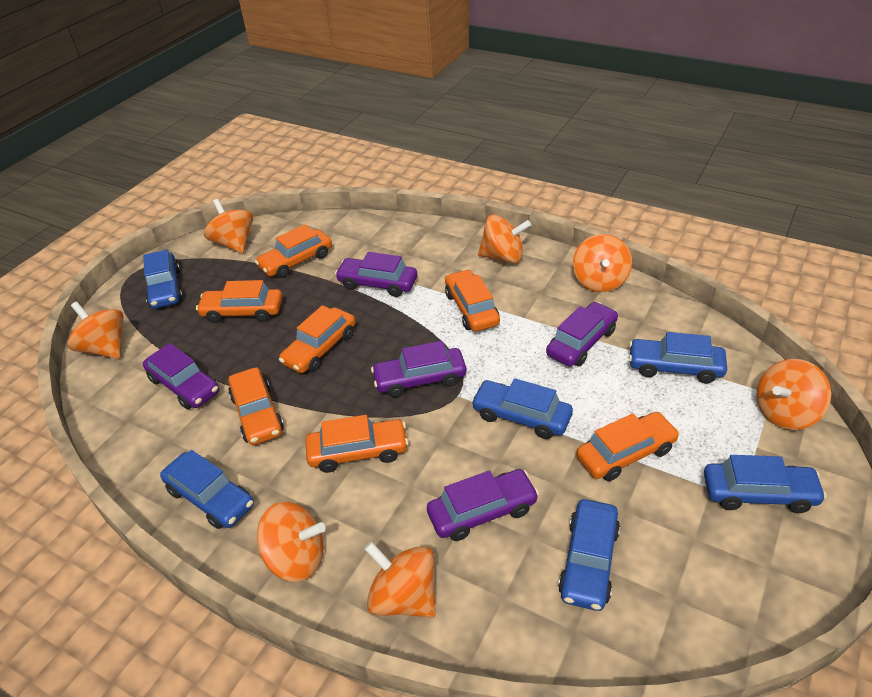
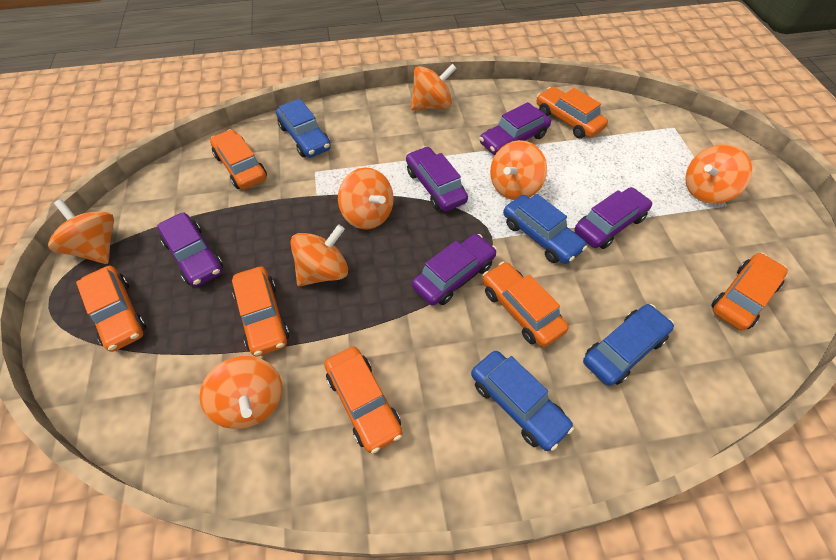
blue car: [143,250,183,309] [160,450,254,529] [471,378,573,439] [558,499,620,611] [629,332,727,383] [704,455,827,513] = 6 -> [276,98,331,158] [471,351,574,451] [503,194,588,264] [583,304,674,386] = 4

